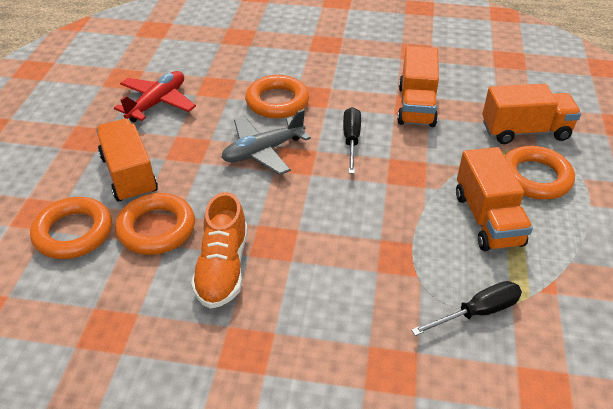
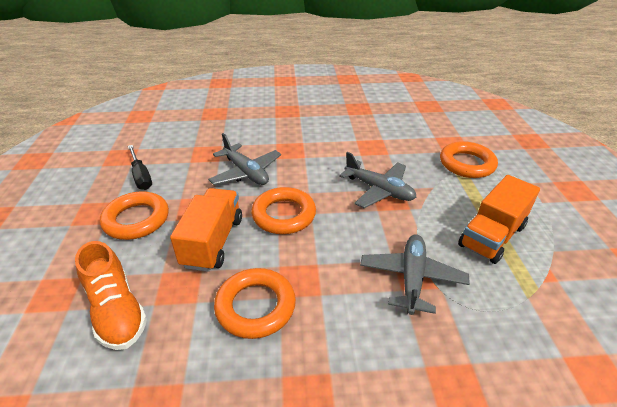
black screwdriver: [343,107,361,174] [411,281,522,336] = 2 -> [128,145,152,190] = 1
grey plane: [221,109,311,175] = 1 -> [208,133,281,185] [339,152,416,208] [360,234,470,315] = 3
orange truck: [96,119,158,203] [397,46,439,127] [456,147,533,251] [482,84,581,144] = 4 -> [170,188,242,272] [458,175,540,264] = 2
red plane: [114,71,196,122] = 1 -> none = 0

